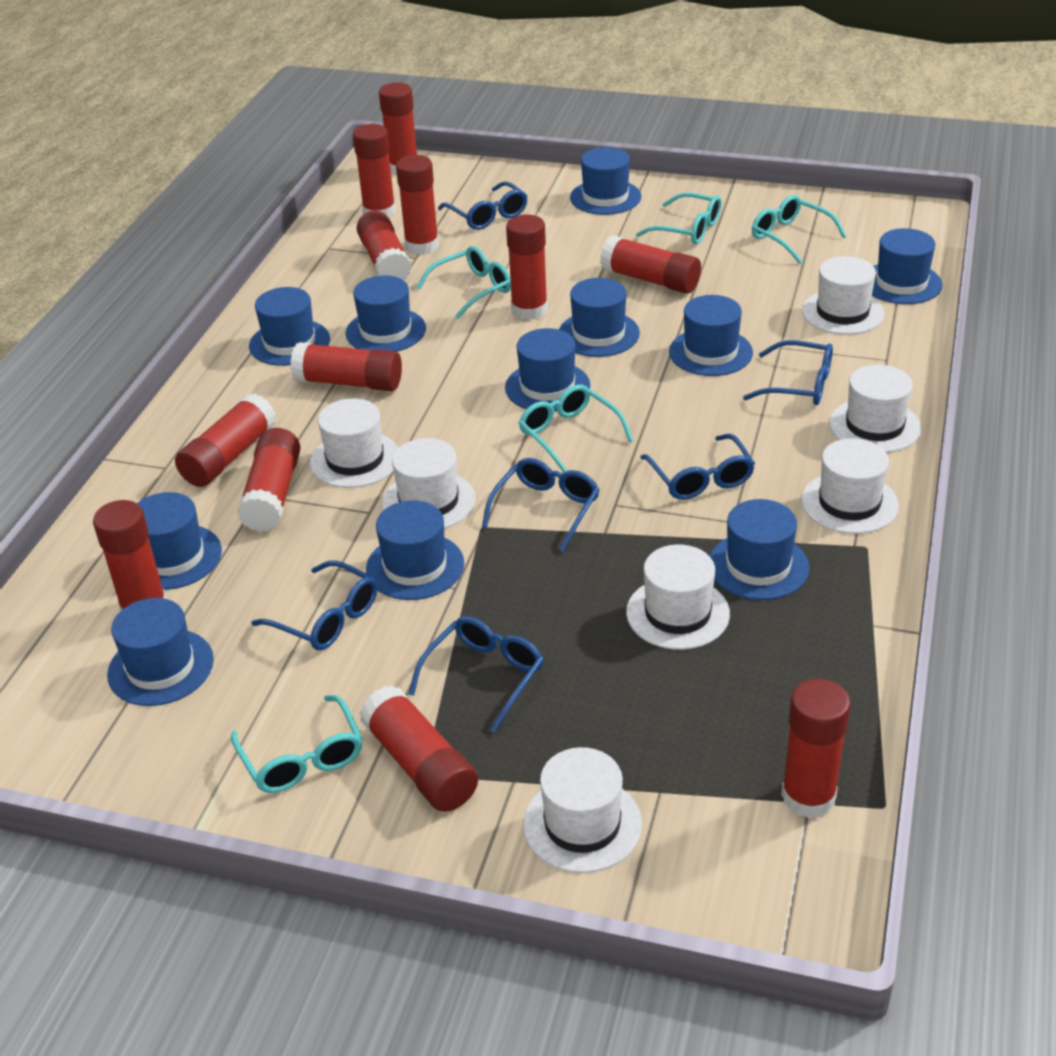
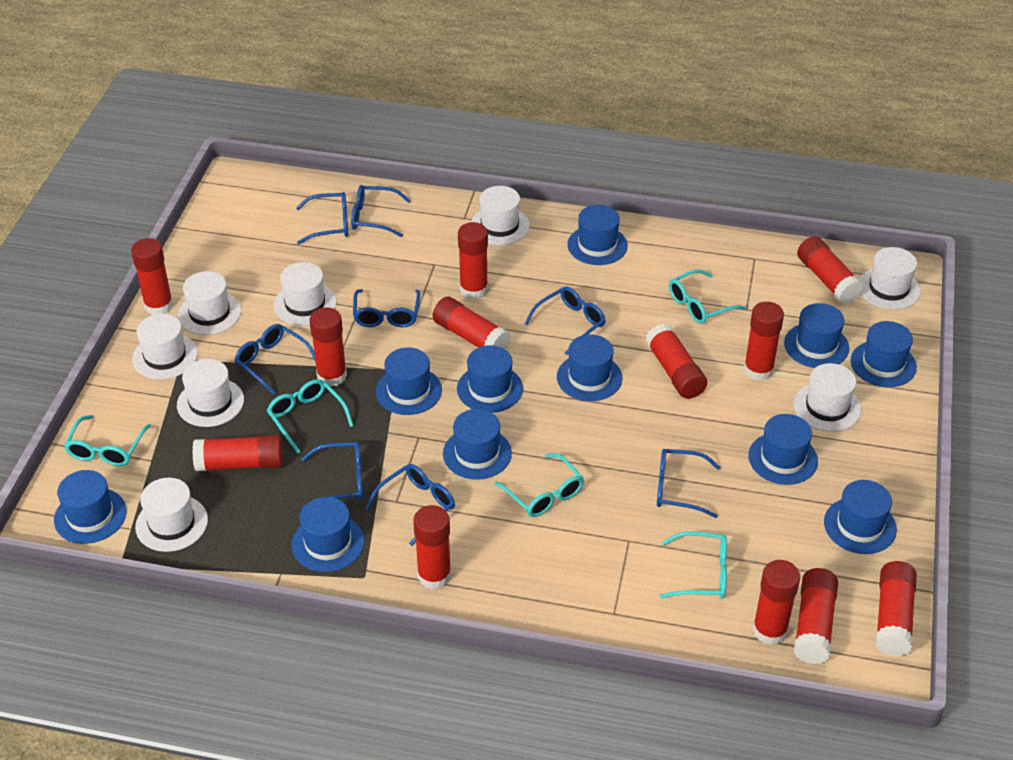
blue glasses: [251,560,377,650] [409,616,544,733] [438,181,527,230] [482,458,600,552] [640,434,755,500] [743,340,833,405] = 6 -> [234,324,316,395] [296,192,348,245] [301,442,363,508] [351,185,411,237] [353,289,421,327] [365,464,455,546] [525,286,606,355] [657,449,721,518] = 8
white hat: [310,398,398,488] [382,438,476,529] [523,747,642,873] [626,544,730,650] [801,438,899,534] [802,256,884,335] [829,365,921,453] = 7 -> [132,314,198,379] [135,478,208,552] [177,359,244,427] [178,271,241,335] [274,262,337,325] [471,186,530,245] [794,363,861,432] [859,247,921,310] = 8

